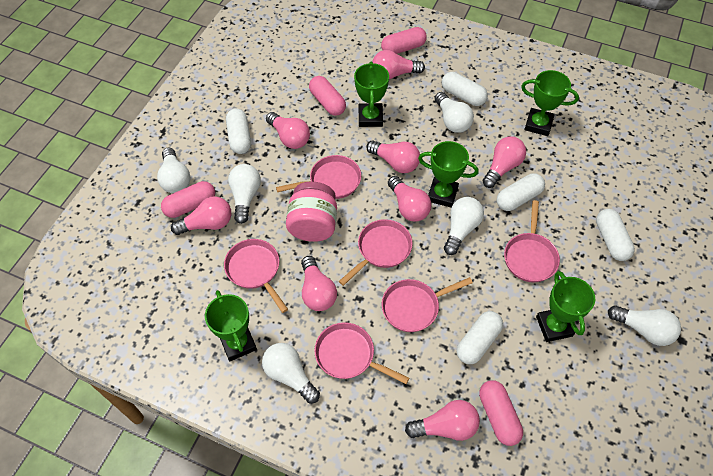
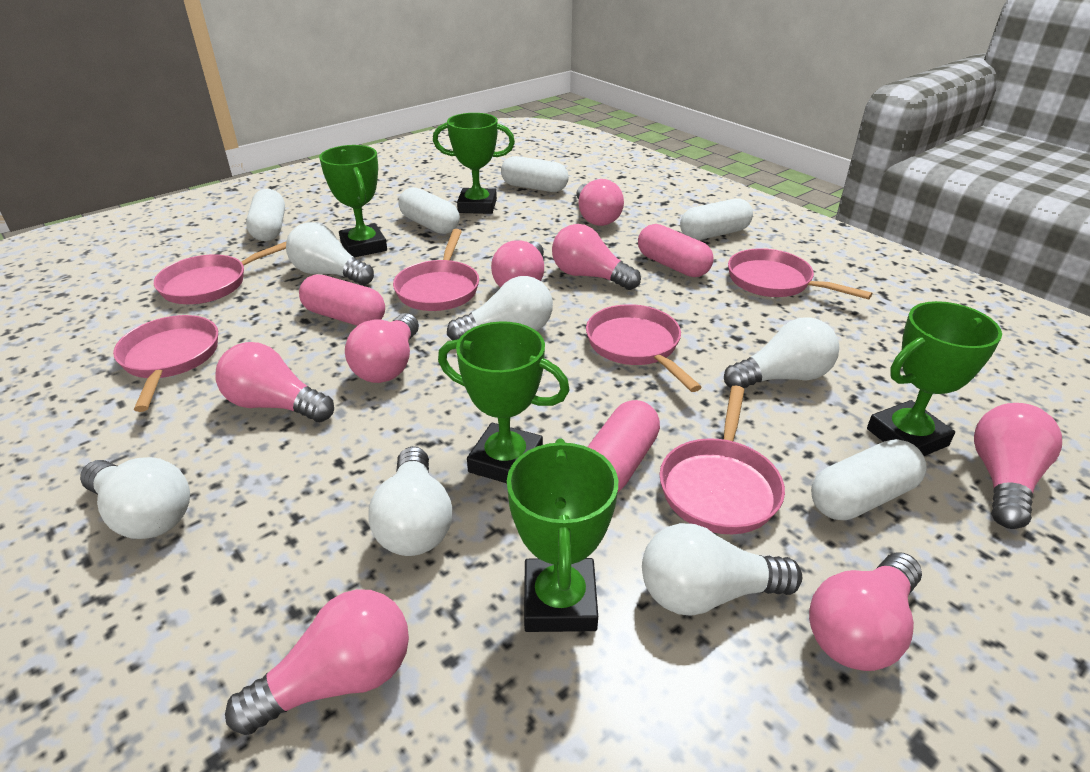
pink capsule: [161,181,215,218] [309,76,346,116] [381,27,427,54] [479,380,523,446] = 4 -> [299,275,385,326] [588,400,660,492] [638,224,714,277] = 3
pink jar: [286,182,337,242] = 1 -> none = 0

